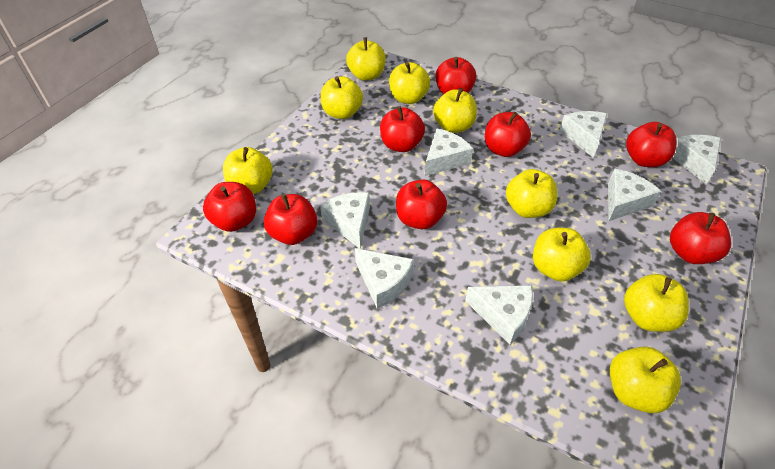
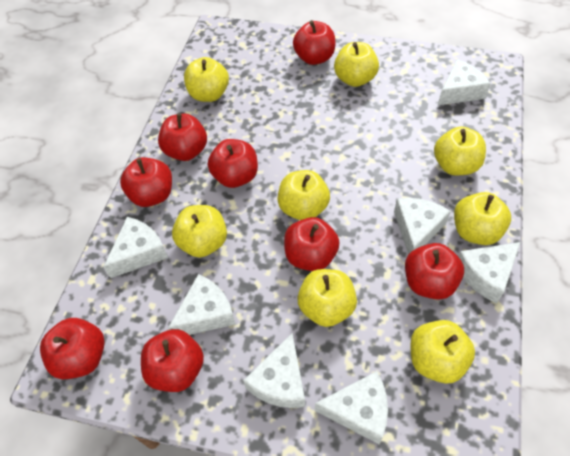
yellow apple: [223,147,273,194] [321,76,363,119] [346,37,386,81] [389,62,430,104] [433,88,477,133] [506,169,557,218] [533,228,591,281] [610,347,681,413] [624,274,689,332] = 9 -> [172,205,227,257] [184,57,229,102] [278,170,330,220] [297,269,357,327] [334,42,379,87] [410,320,475,384] [434,126,486,175] [454,192,511,245] = 8

